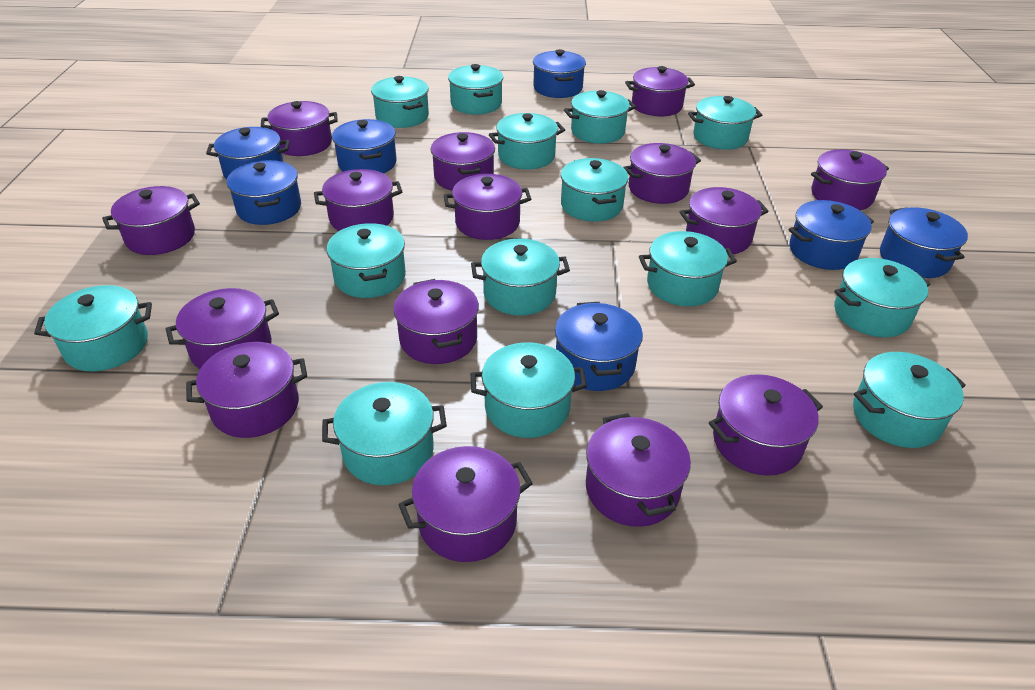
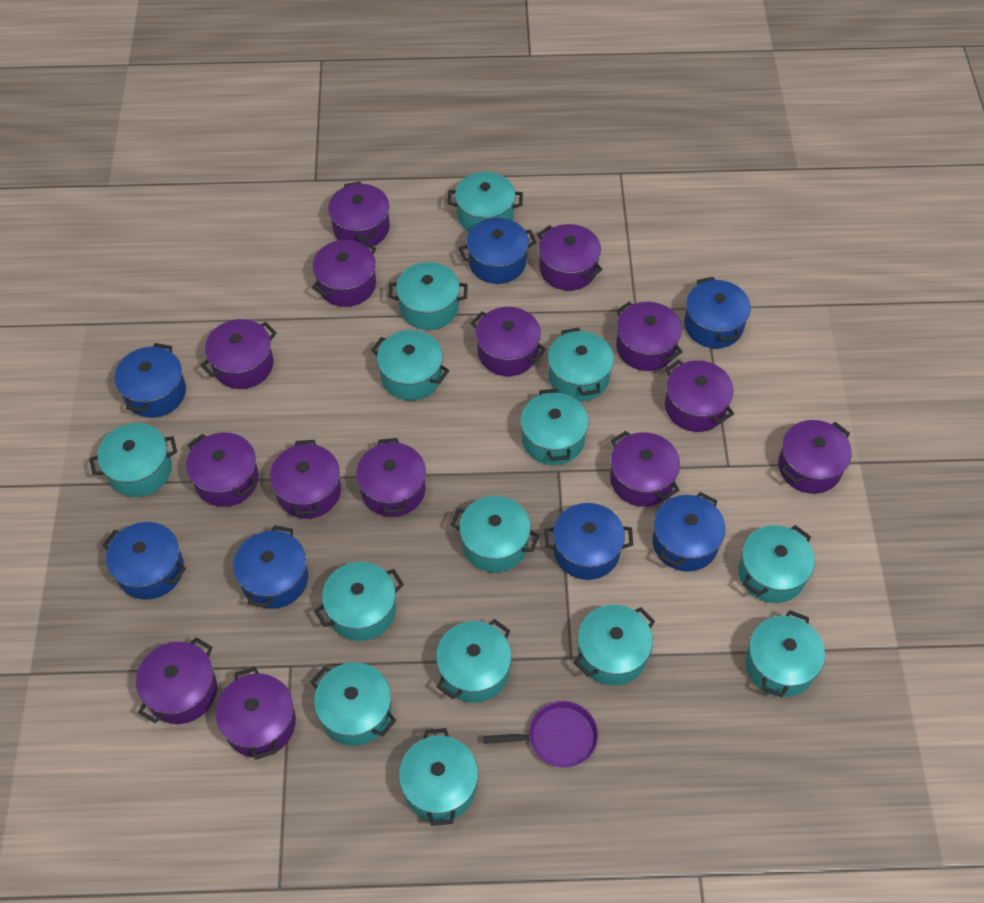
purple pan: none = 0 -> [483,701,598,768] = 1
purple pot: [102,186,200,255] [166,288,279,369] [186,342,307,438] [261,101,338,156] [314,169,402,231] [393,279,479,364] [398,446,533,562] [431,132,495,191] [443,174,531,240] [586,413,691,527] [623,143,701,204] [625,66,695,116] [680,187,769,254] [709,374,823,475] [811,150,889,210] = 15 -> [136,637,217,724] [186,432,259,507] [200,319,277,389] [215,667,296,760] [270,440,341,519] [312,240,376,307] [328,181,390,248] [356,438,426,517] [471,307,546,376] [537,224,602,291] [610,431,680,507] [616,302,682,371] [665,360,734,432] [778,420,852,494] = 14

